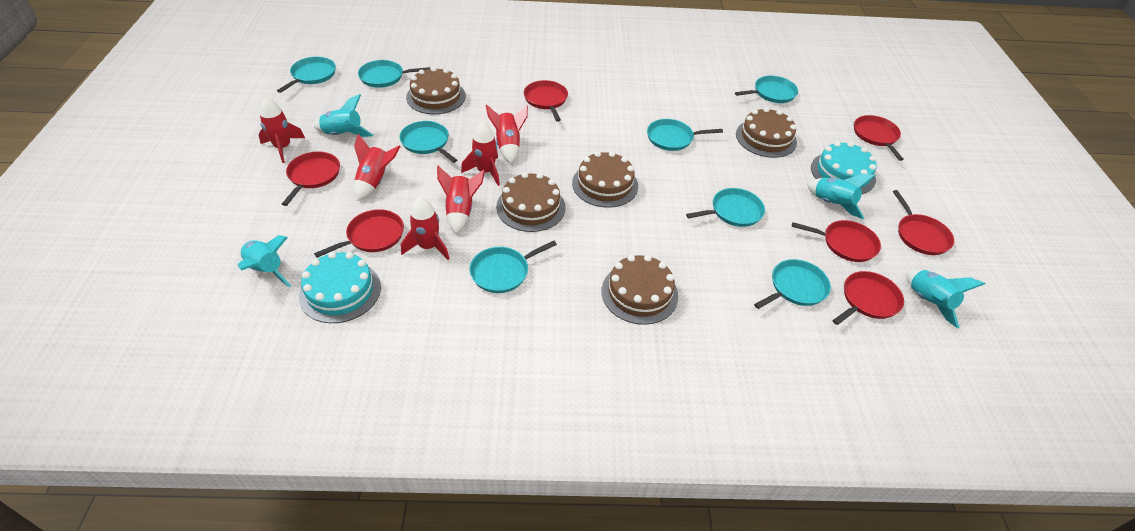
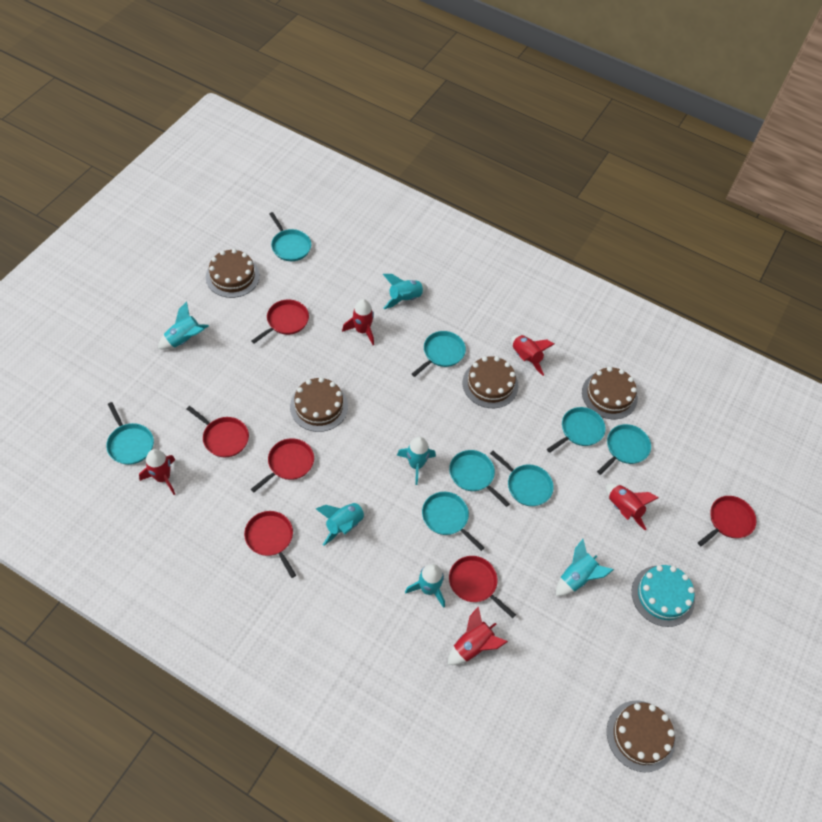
red pan: [282,152,340,206] [314,209,404,258] [524,80,568,122] [792,220,881,262] [833,271,904,325] [854,115,904,161] [893,190,954,255] = 7 -> [187,406,249,457] [244,511,296,578] [251,300,309,344] [251,438,314,492] [449,556,516,618] [698,496,757,546] = 6
red rocket: [258,97,305,163] [354,134,401,201] [401,197,450,260] [437,166,485,234] [461,122,500,186] [486,105,528,163] = 6 -> [139,449,175,495] [342,299,374,345] [448,607,508,665] [511,335,554,376] [606,483,659,530] = 5
turquoise cake: [299,252,381,323] [811,141,877,194] = 2 -> [632,565,695,627] = 1
turquoise rocket: [238,235,291,287] [314,94,374,137] [807,174,876,219] [906,269,985,329] = 4 -> [158,301,209,350] [316,503,368,546] [383,274,428,309] [397,437,436,485] [405,564,445,608] [556,539,614,596] = 6

